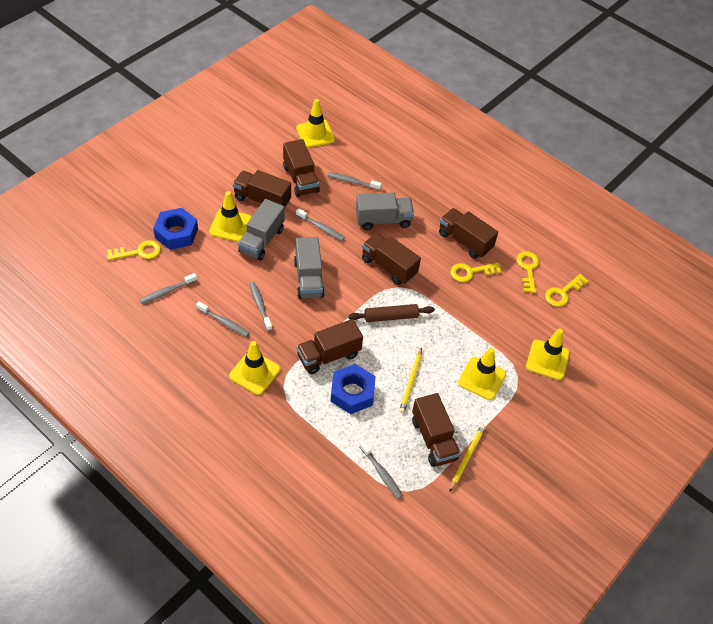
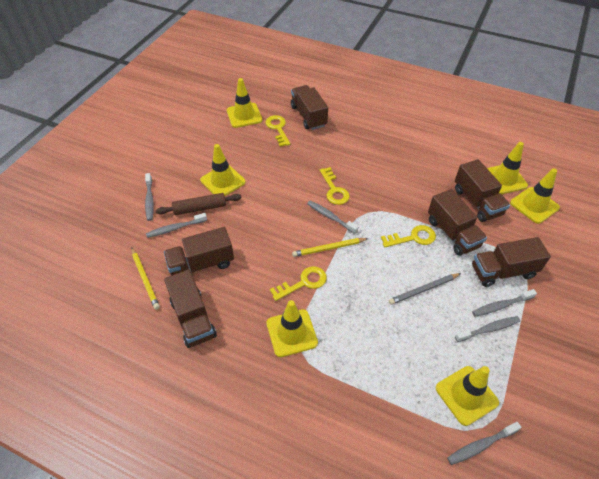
blue nut: [153,208,198,250] [330,364,376,414] = 2 -> none = 0
grey pencil: none = 0 -> [389,273,461,305] = 1
grey truck: [238,199,284,261] [294,237,325,299] [356,193,414,230] = 3 -> none = 0
yellow traffic cone: [209,191,251,242] [229,341,280,395] [296,99,335,148] [458,347,506,400] [526,329,570,380] = 5 -> [200,144,246,196] [227,78,262,128] [267,300,318,357] [436,366,499,426] [487,142,528,194] [510,168,560,224] = 6

